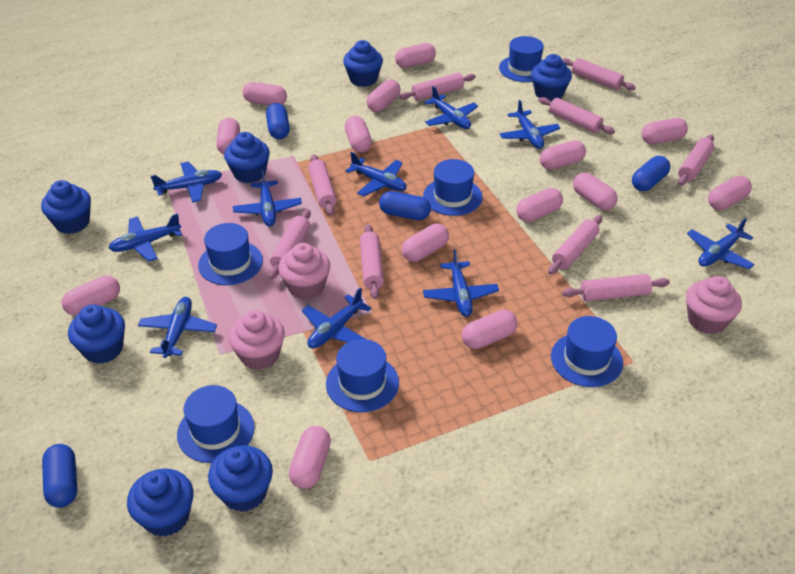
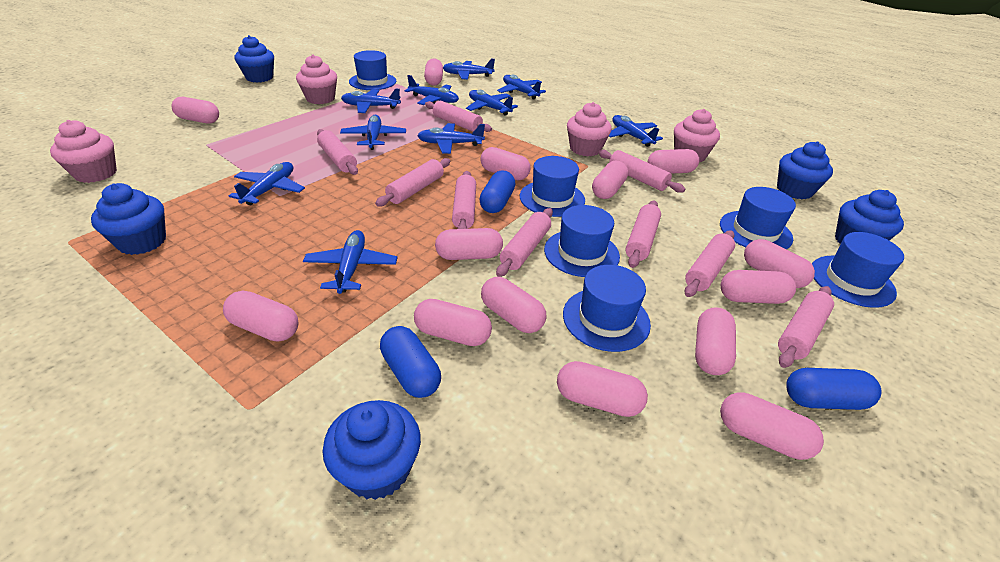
blue capsule: [42,444,77,508] [266,103,290,139] [379,191,431,220] [632,156,670,191] = 4 -> [380,326,441,398] [479,171,515,213] [786,368,881,410] = 3
blue cupcake: [41,180,91,234] [68,304,125,364] [127,469,193,537] [208,445,273,512] [224,132,270,183] [343,40,383,87] [531,54,572,101] = 7 -> [91,183,166,255] [234,35,274,83] [323,400,421,500] [777,142,833,199] [835,190,904,244] = 5
pink cupcake: [228,310,285,370] [278,243,330,299] [686,276,742,334] = 3 -> [50,120,117,183] [296,54,337,104] [567,102,612,157] [674,109,720,162] = 4

